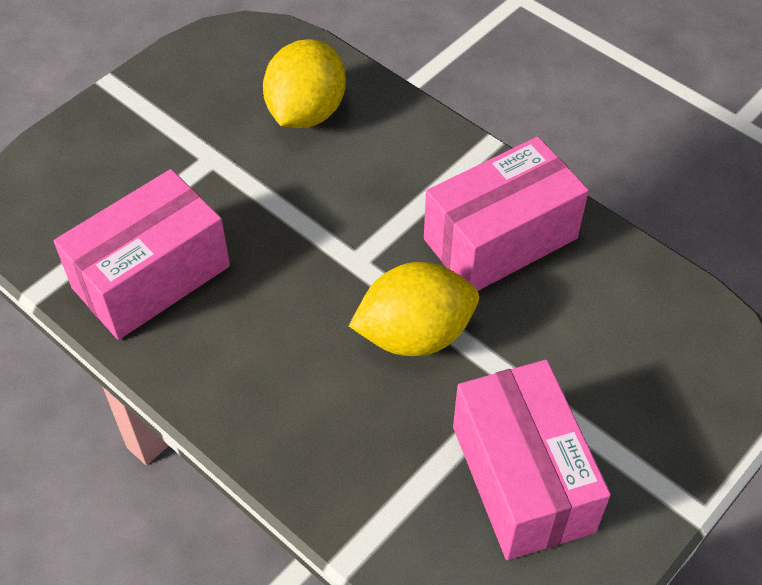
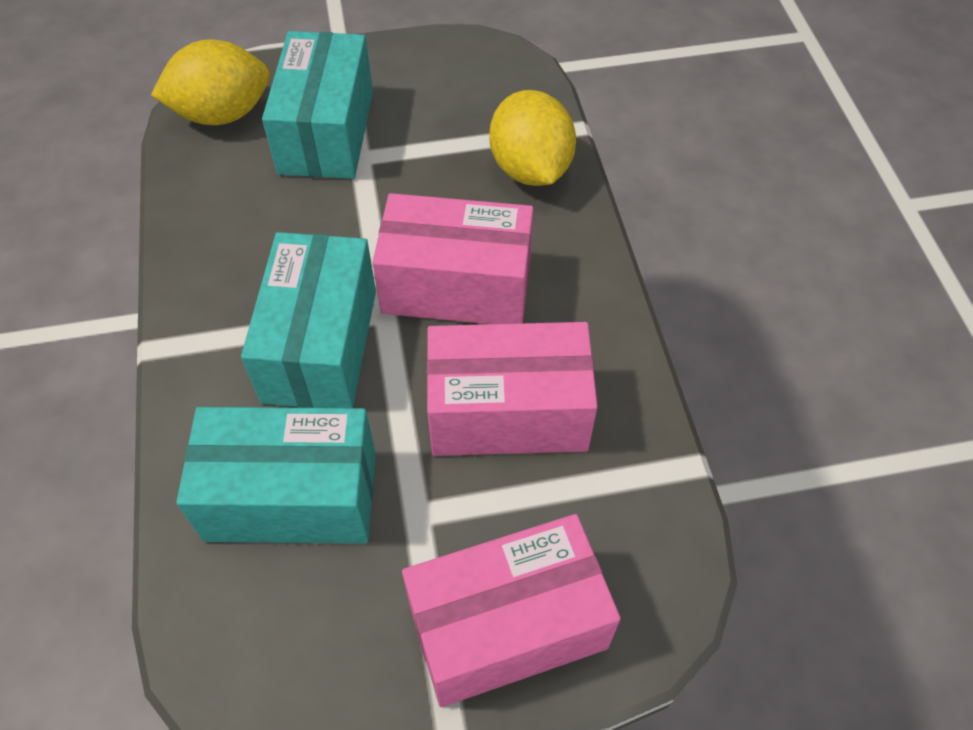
turquoise box: none = 0 -> [176,407,376,544] [241,232,376,408] [262,31,373,179] = 3

